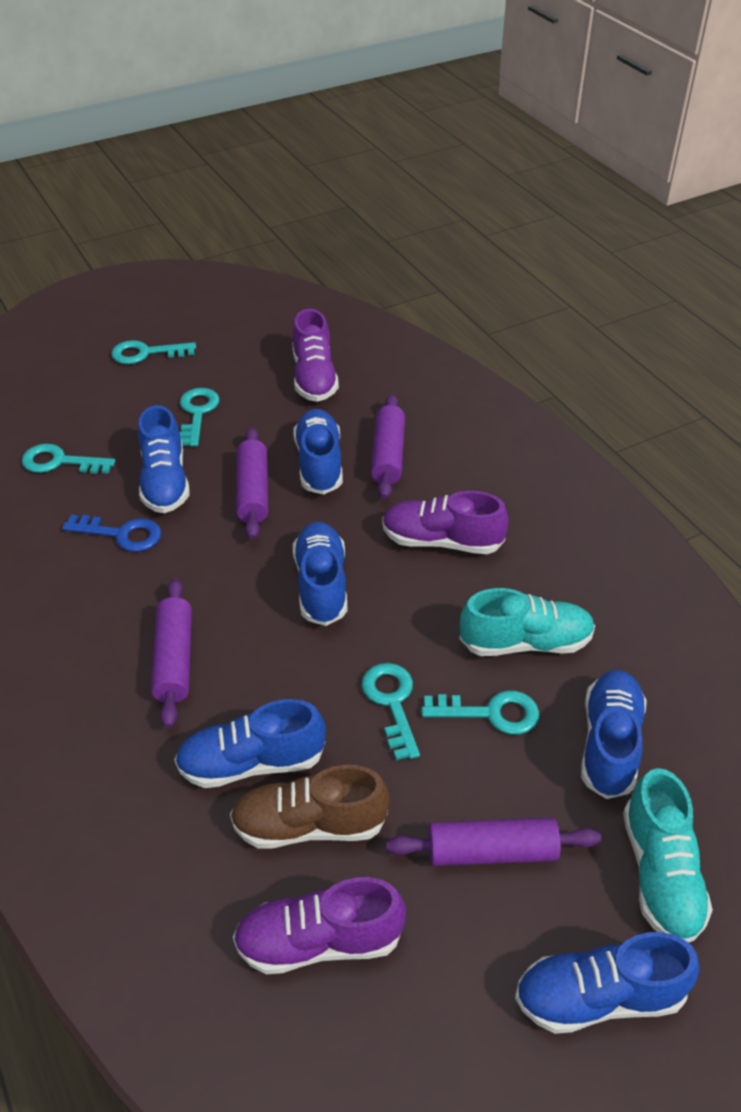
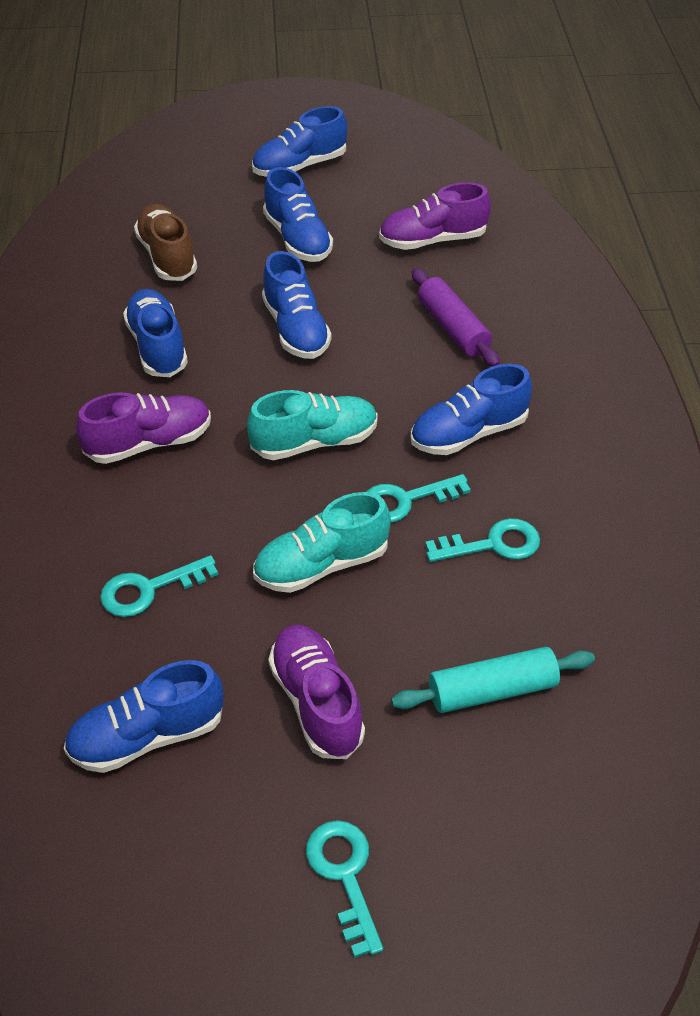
blue key: [62,515,161,552] = 1 -> none = 0
purple rolling pin: [151,578,192,728] [236,427,268,540] [371,394,405,499] [386,818,601,866] = 4 -> [412,268,500,367] = 1
turquoise key: [22,444,115,474] [111,340,196,364] [180,388,220,447] [362,663,420,760] [421,691,539,735] = 5 -> [100,555,218,617] [306,820,383,958] [366,474,471,523] [425,518,540,562] = 4
turquoise rolling pin: none = 0 -> [391,647,595,713] = 1

